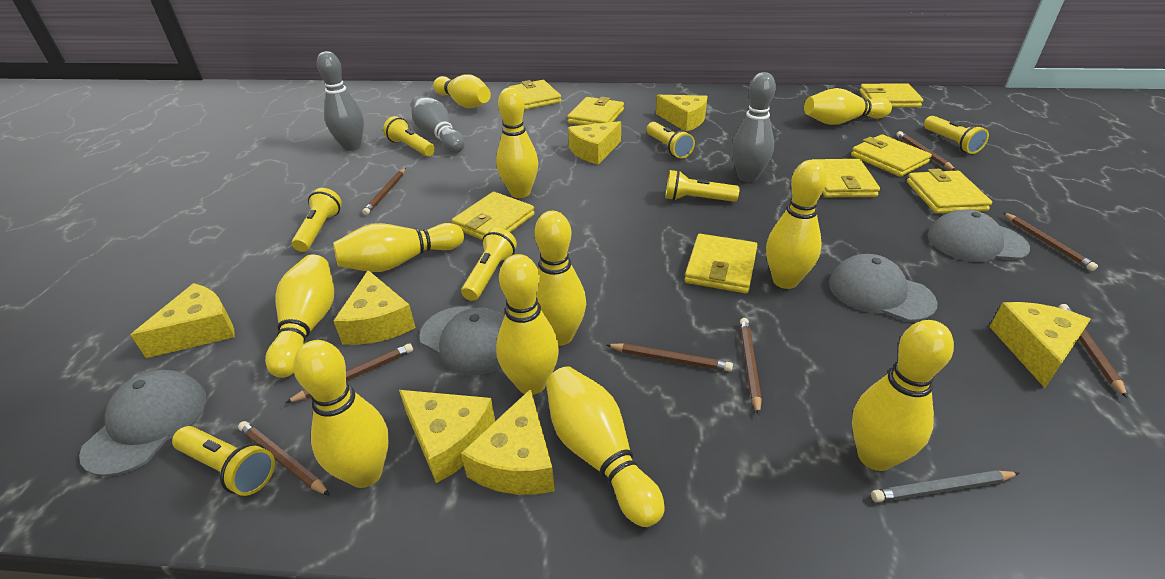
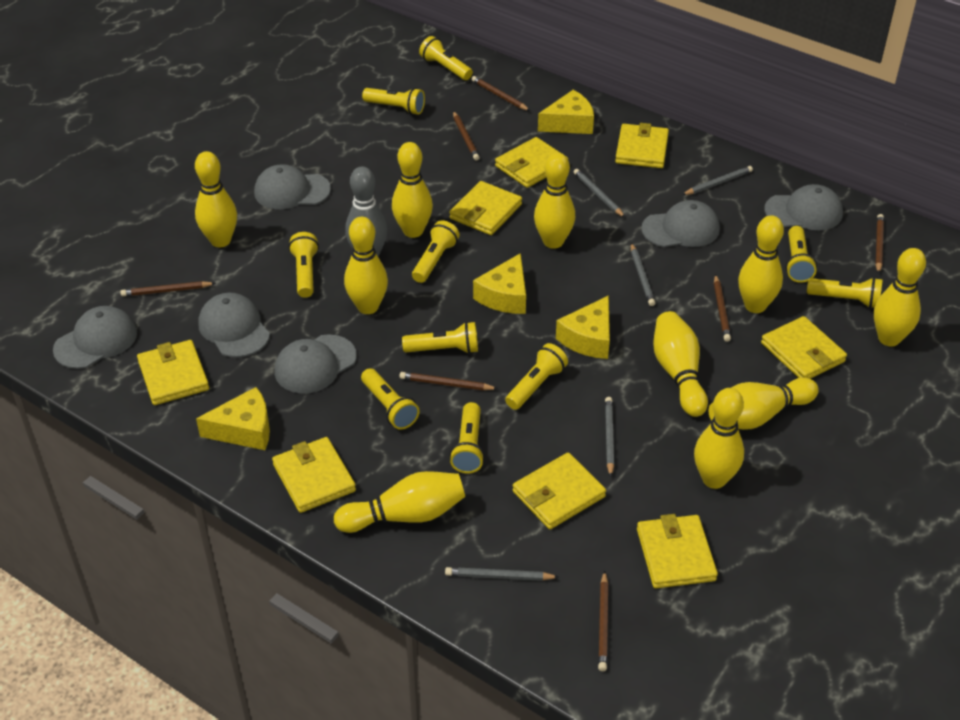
brown pencil: [238,421,330,496] [285,343,413,403] [362,168,406,215] [606,343,733,371] [740,318,762,415] [896,131,956,171] [1003,212,1098,271] [1058,304,1128,398] = 8 -> [120,281,216,296] [399,372,498,391] [453,111,480,160] [471,76,530,111] [598,571,609,671] [714,274,731,342] [875,214,884,274] = 7
grey bowling pin: [317,51,364,151] [411,96,465,153] [732,72,776,182] = 3 -> [345,166,387,257] = 1
grey cap: [79,370,206,477] [419,306,504,375] [829,254,937,322] [927,209,1030,262] = 4 -> [53,306,137,369] [198,293,270,358] [254,164,331,209] [275,334,357,394] [641,200,720,247] [764,184,843,230] = 6
grey pencil: [871,470,1020,502] = 1 -> [445,567,559,581] [574,169,625,218] [605,397,614,477] [631,243,655,306] [682,166,753,195] = 5
yellow bowling pin: [265,254,334,378] [293,340,389,488] [333,223,464,272] [433,74,491,108] [496,87,538,198] [496,254,559,395] [534,211,586,346] [546,366,664,527] [766,160,827,289] [804,88,892,125] [852,320,954,471] = 11 -> [195,151,237,247] [334,471,465,533] [344,217,388,314] [392,142,433,238] [534,152,575,249] [653,311,708,417] [694,388,744,489] [709,377,819,430] [738,215,784,313] [874,248,926,347] = 10
yellow cheese: [131,283,235,358] [334,270,416,345] [399,390,495,483] [461,389,555,495] [568,121,621,165] [656,95,708,131] [990,302,1091,388] = 7 -> [196,387,270,450] [473,253,526,314] [538,90,594,134] [556,295,610,359] = 4
yellow flashlight: [172,426,275,496] [292,188,342,252] [383,116,435,156] [461,228,517,301] [646,122,695,159] [665,170,740,202] [924,116,989,154] = 7 -> [289,232,319,298] [361,368,420,430] [362,88,425,115] [402,322,478,354] [412,220,460,283] [419,36,473,80] [449,402,485,474] [505,343,568,410] [786,226,817,283] [807,277,883,308] = 10

